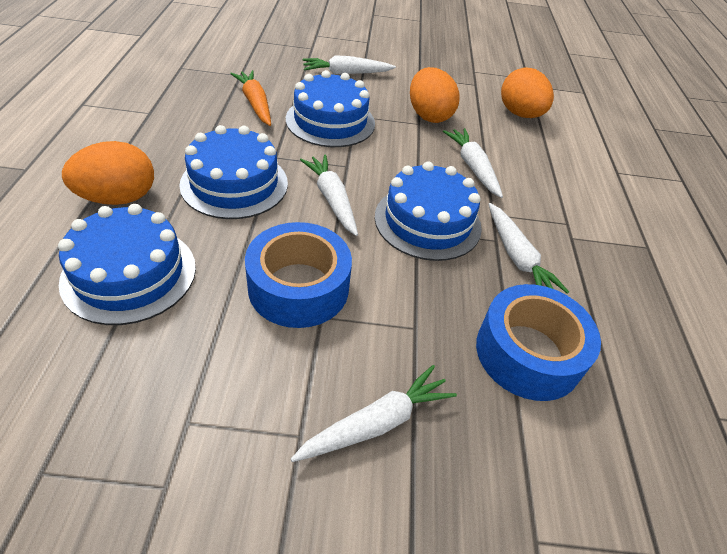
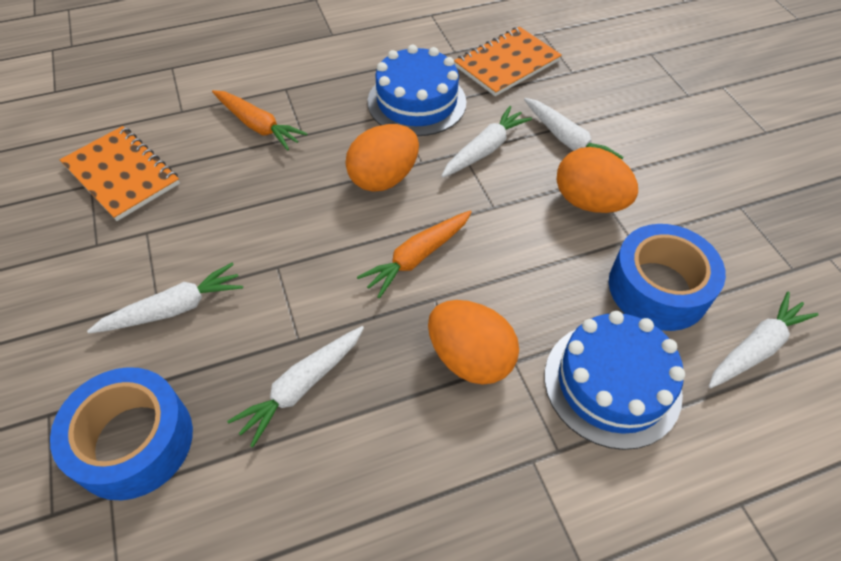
blue cake: [58,204,196,325] [179,125,288,219] [286,70,375,147] [375,161,482,261] = 4 -> [368,45,466,136] [545,311,685,450] = 2
orange carrot: [230,70,271,126] = 1 -> [212,90,308,150] [357,210,472,298] = 2
orange notebook: none = 0 -> [60,126,180,221] [454,27,562,96] = 2

